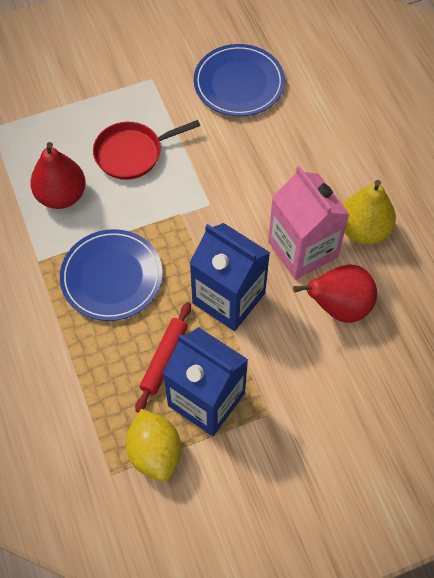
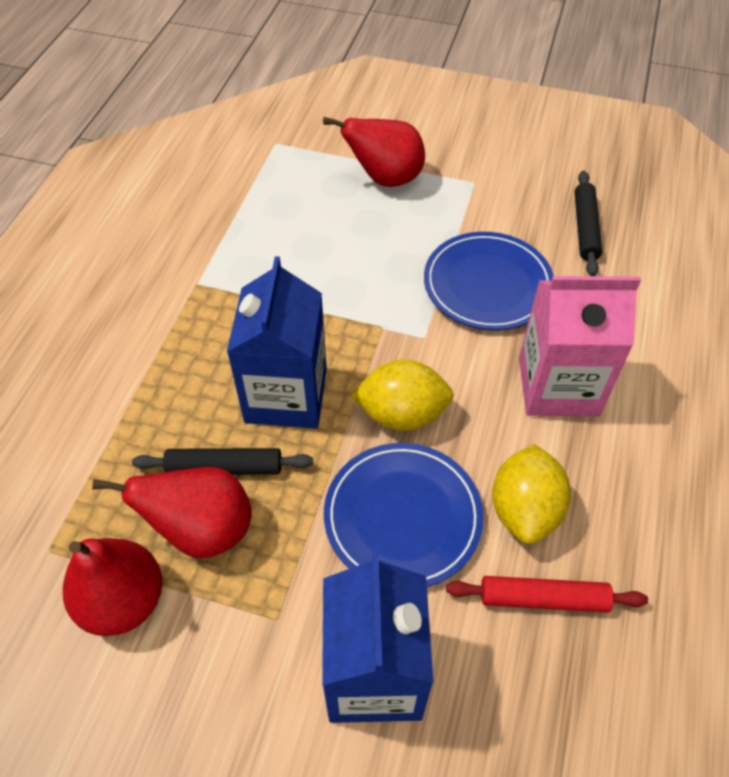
black rolling pin: none = 0 -> [132,448,313,475] [575,171,602,276] = 2
red pan: [93,120,200,180] = 1 -> none = 0
red pear: [30,142,86,209] [293,265,377,323] = 2 -> [63,538,162,636] [92,467,252,558] [323,117,425,187] = 3
yellow lemon: [126,409,181,482] = 1 -> [351,360,454,431] [492,444,571,544] = 2
yellow pear: [343,180,396,244] = 1 -> none = 0

